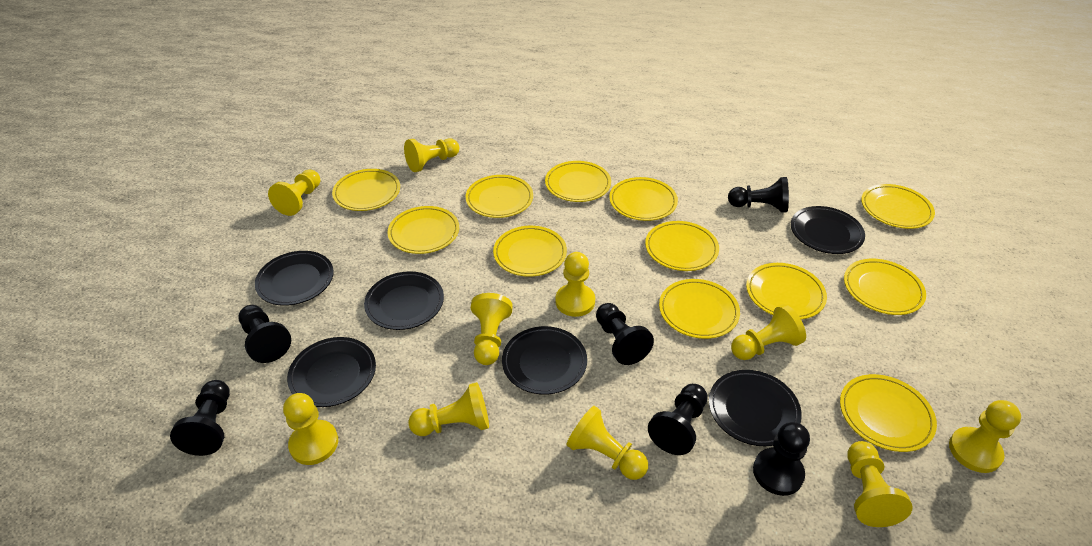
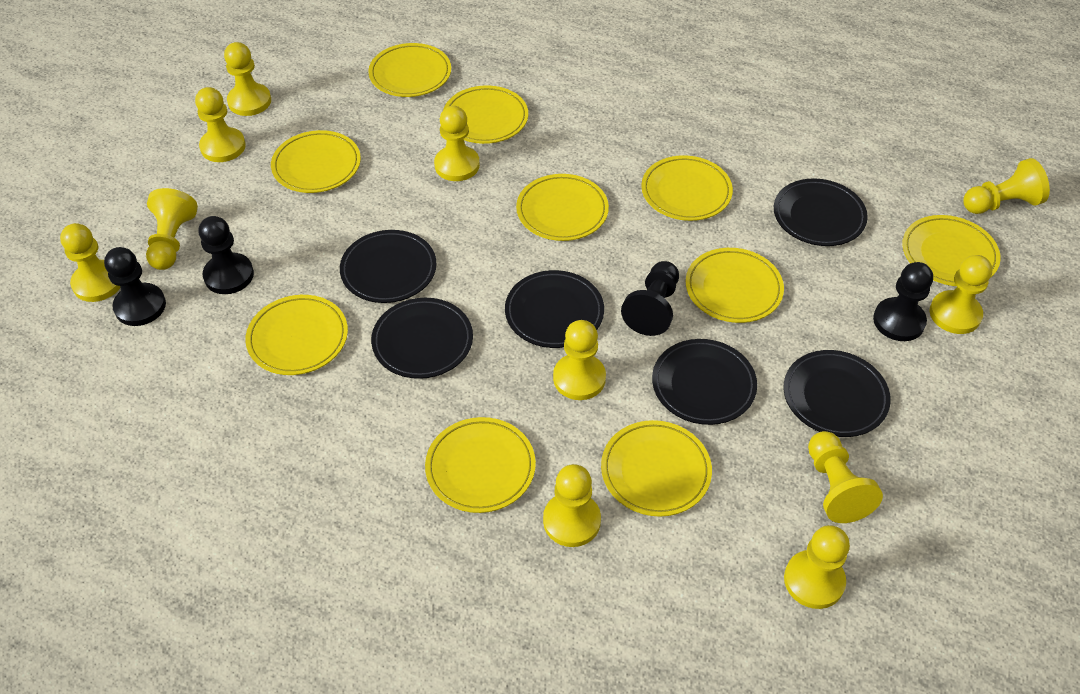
black pawn: [170,380,230,456] [238,305,291,363] [596,303,654,365] [648,384,708,455] [728,177,789,213] [753,422,810,496] = 6 -> [104,247,166,326] [198,216,254,294] [621,261,679,336] [873,262,933,341] = 4
yellow pawn: [268,169,320,216] [283,393,338,465] [404,138,459,172] [408,382,489,436] [471,293,513,365] [555,252,595,317] [566,406,648,480] [731,304,806,360] [848,441,913,527] [949,400,1021,473] = 10 -> [60,223,120,302] [146,188,198,270] [195,87,246,162] [224,42,271,116] [434,106,480,181] [543,464,601,547] [553,320,606,400] [784,525,850,609] [808,431,883,523] [930,255,992,334] [963,158,1050,214] = 11
yellow plate: [332,169,400,211] [388,206,459,254] [466,175,533,218] [493,226,567,277] [545,161,611,202] [609,177,678,221] [645,221,719,271] [659,279,740,339] [746,263,827,320] [840,374,937,452] [844,259,926,315] [861,184,935,229] = 12 -> [245,295,348,375] [271,130,361,193] [368,43,451,97] [425,417,536,513] [443,85,528,144] [516,174,609,241] [601,420,712,517] [641,155,733,221] [686,248,784,323] [902,215,1001,286] = 10

